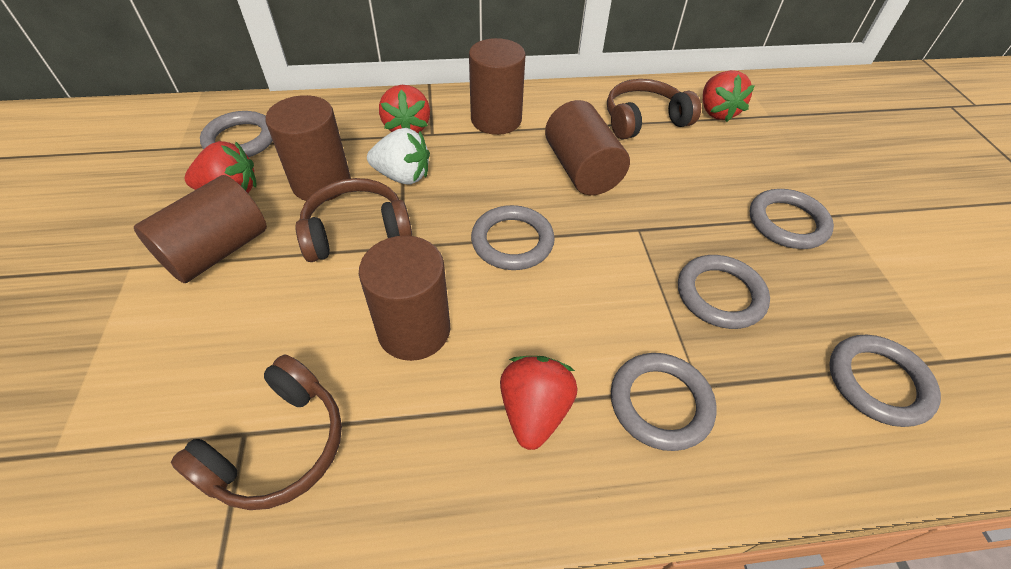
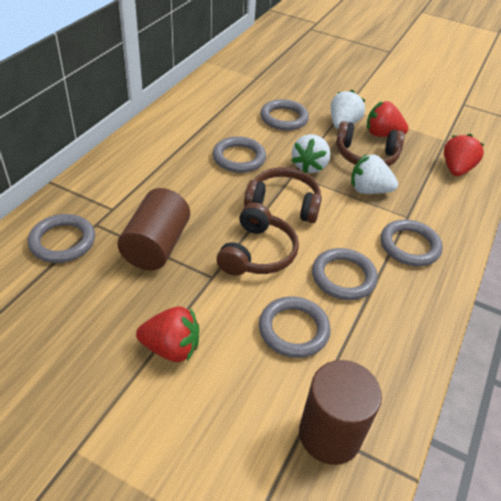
brown cylinder: [134,175,267,283] [265,95,351,201] [359,236,450,361] [469,38,526,135] [545,100,630,195] = 5 -> [117,188,190,270] [299,360,382,465] = 2
red strawberry: [185,141,256,193] [379,85,430,133] [500,356,578,450] [703,70,754,122] = 4 -> [136,307,199,362] [367,101,409,137] [444,134,484,176] = 3
white strawberry: [367,128,430,185] = 1 -> [291,134,330,173] [331,90,366,129] [351,154,398,194] = 3

